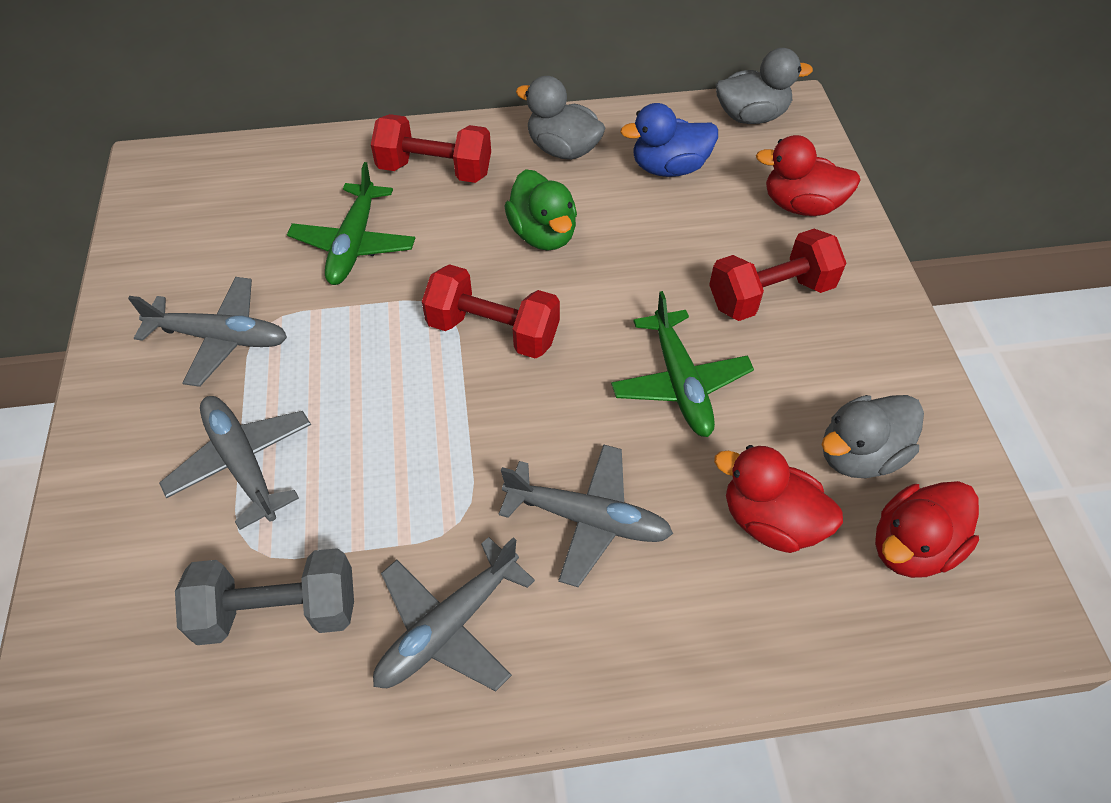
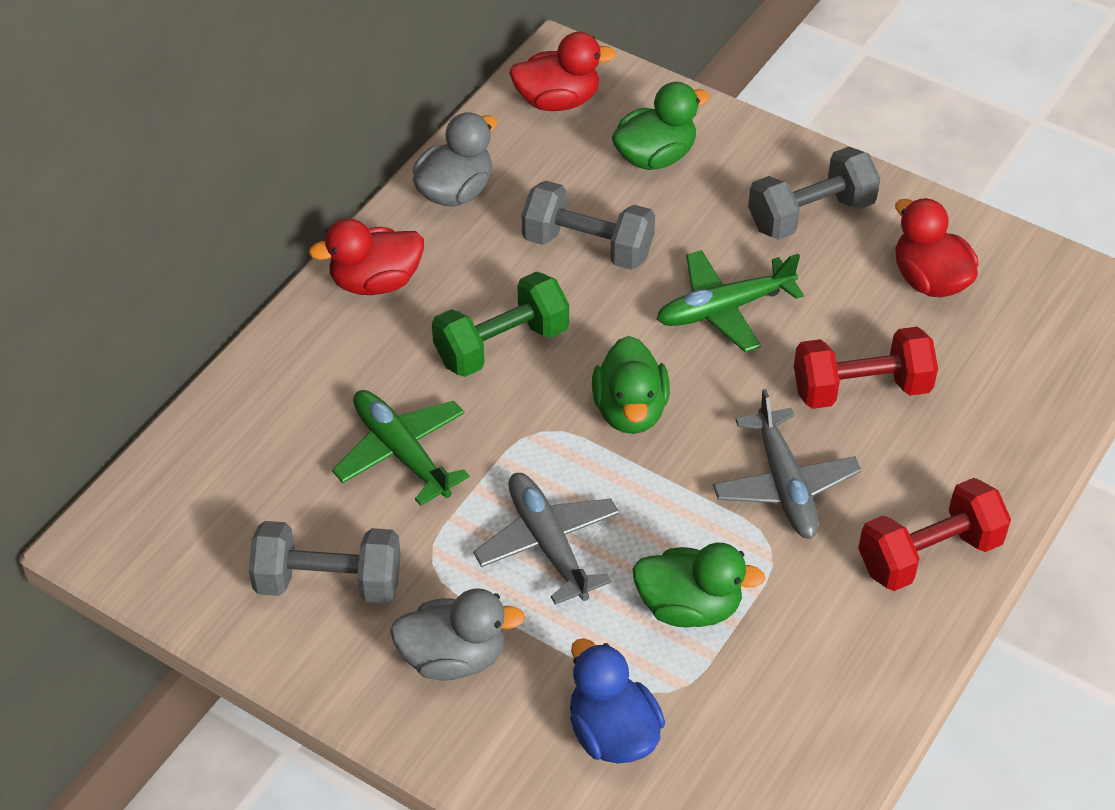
green duck: [505,169,577,251] = 1 -> [592,336,670,434] [612,82,710,170] [632,543,766,627] = 3
green dumbbell: none = 0 -> [432,271,569,377] = 1
grey duck: [516,76,605,160] [716,48,813,124] [822,395,924,478] = 3 -> [390,588,525,681] [413,112,497,207] = 2
grey dumbbell: [175,548,354,645] = 1 -> [249,521,401,603] [522,181,655,270] [748,147,880,240] = 3
grey plane: [128,277,287,387] [159,396,311,530] [373,537,535,691] [499,444,673,587] = 4 -> [473,473,619,605] [713,389,861,539] = 2
red dumbbell: [371,114,491,183] [422,264,560,359] [709,229,846,321] = 3 -> [794,327,938,409] [858,478,1011,591] = 2

